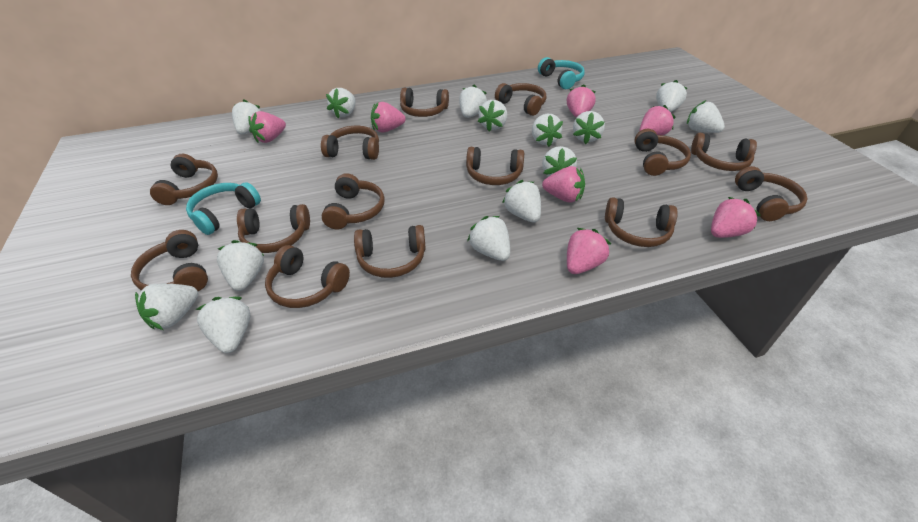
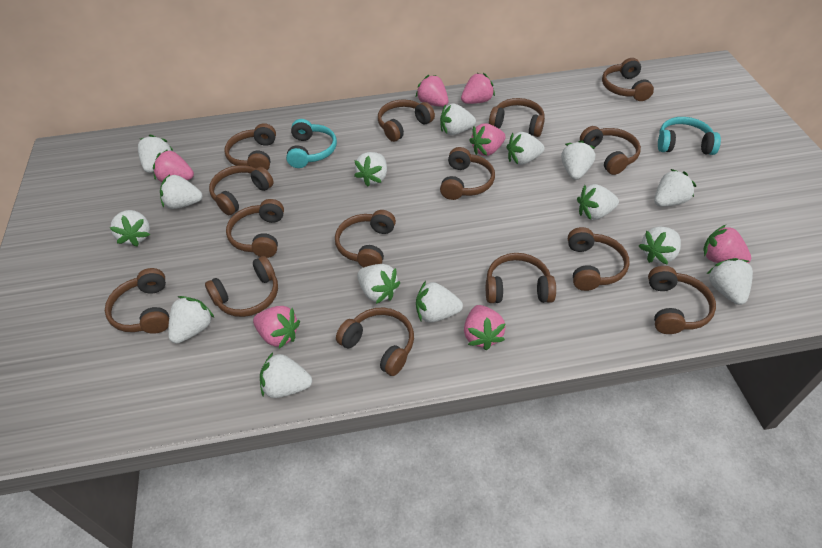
brown headphones: [131,230,208,291] [150,154,218,205] [237,204,310,253] [265,245,350,308] [321,126,379,160] [322,173,385,230] [354,225,426,278] [400,88,449,117] [466,147,524,185] [495,83,546,116] [605,197,678,247] [634,129,691,176] [691,133,757,171] [735,166,807,221] = 14 -> [105,268,169,334] [205,256,278,317] [209,165,274,215] [224,123,276,170] [226,199,284,258] [335,210,396,267] [336,308,414,376] [378,99,435,142] [440,147,495,200] [486,253,556,303] [489,98,545,137] [568,227,629,291] [580,126,641,175] [602,58,654,101] [648,266,716,334] = 15
white strawberry: [135,284,198,330] [196,297,250,353] [217,240,264,291] [232,99,260,135] [326,88,355,118] [459,85,487,118] [467,216,510,261] [478,100,507,131] [502,180,541,222] [532,114,563,147] [542,146,577,177] [573,111,605,144] [656,80,687,112] [687,100,725,133] = 14 -> [110,210,150,247] [138,135,174,173] [160,174,203,209] [168,296,214,344] [260,352,312,398] [354,152,387,187] [357,264,400,304] [416,281,463,323] [440,104,476,135] [506,132,545,165] [561,140,596,180] [577,184,619,220] [639,226,681,265] [654,169,696,207] [707,258,753,305] = 15

